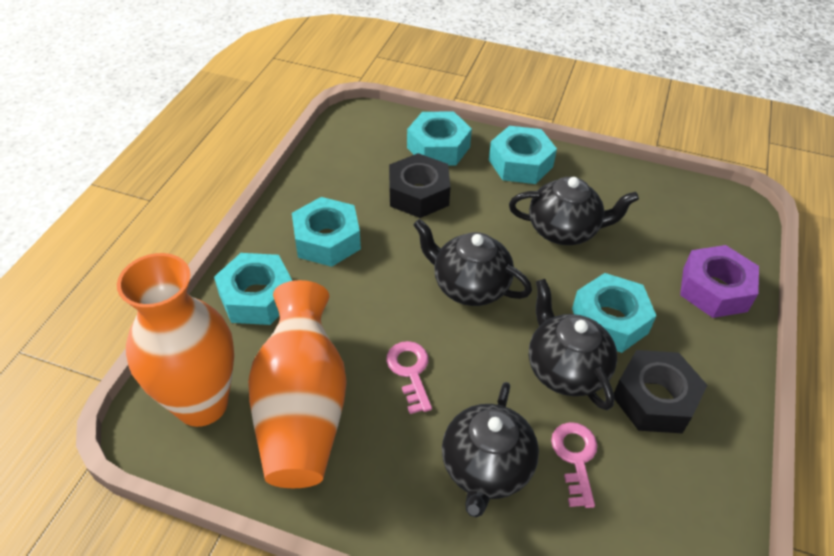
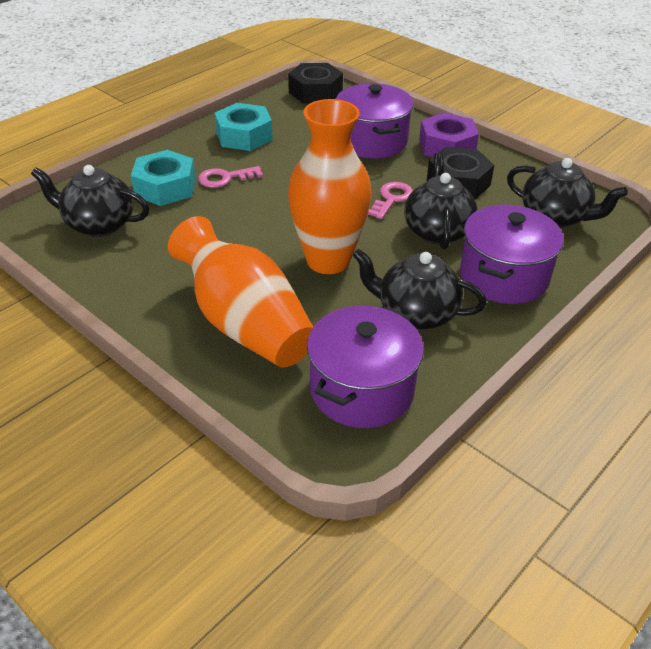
purple pot: none = 0 -> [307,306,424,428] [336,83,414,159] [460,205,564,304] = 3
turquoise nut: [214,253,292,325] [292,197,361,267] [407,112,472,166] [489,126,557,184] [572,273,656,353] = 5 -> [131,150,196,206] [215,103,273,151] = 2

